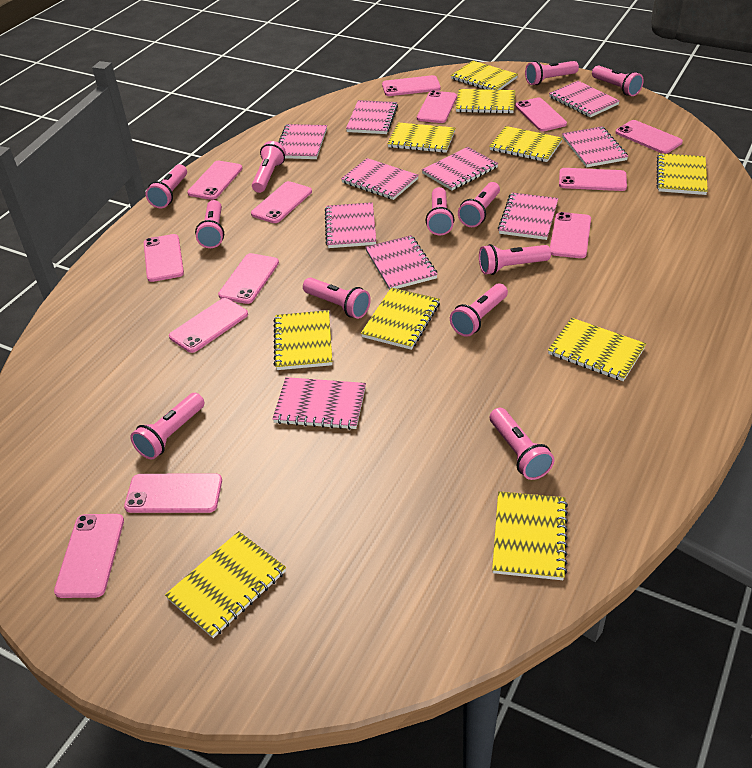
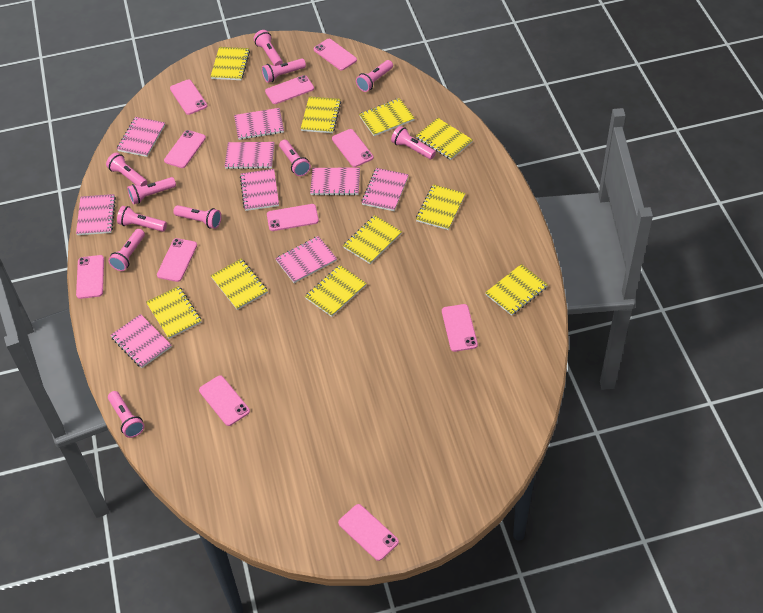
pink flashlight: [130,393,204,460] [146,164,187,208] [195,200,224,248] [252,141,286,193] [303,277,371,319] [426,187,454,235] [450,283,508,337] [458,182,500,227] [479,244,551,275] [490,408,555,480] [525,61,579,85] [592,65,644,96] = 12 -> [106,152,147,186] [108,229,145,271] [108,391,144,438] [117,206,167,232] [127,177,176,204] [173,205,221,229] [253,30,283,66] [262,58,306,83] [279,140,311,176] [356,60,393,92] [391,126,436,159] = 11
pink notebook: [272,377,366,430] [278,124,327,159] [325,202,376,248] [341,158,419,200] [346,100,398,134] [365,235,438,290] [422,147,498,190] [498,193,558,240] [549,81,620,117] [562,126,628,167] = 10 -> [76,194,116,235] [111,314,172,368] [117,117,165,157] [225,142,274,169] [234,108,284,140] [240,169,279,211] [275,236,337,283] [310,168,360,196] [361,168,409,211] = 9
pink phone: [54,514,124,598] [124,473,222,513] [144,234,184,282] [169,298,248,353] [187,161,243,200] [218,253,279,304] [251,181,312,223] [382,75,441,96] [417,90,457,123] [515,98,567,131] [550,212,591,258] [559,168,627,191] [615,120,683,154] = 13 -> [76,255,104,299] [157,238,197,282] [164,130,206,168] [170,79,207,115] [199,375,250,426] [265,75,314,104] [267,204,319,231] [314,39,357,70] [332,129,373,167] [338,504,399,561] [442,304,478,352] = 11

